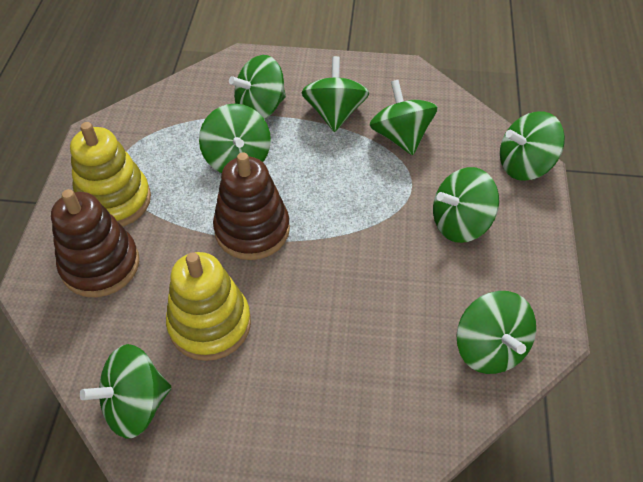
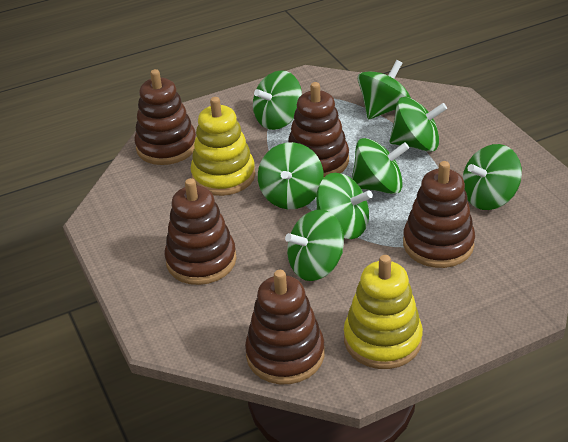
brown stacking toy: [51,189,139,297] [213,152,290,260] = 2 -> [134,69,196,165] [165,178,236,285] [245,270,324,384] [288,82,349,177] [403,161,475,268] = 5

